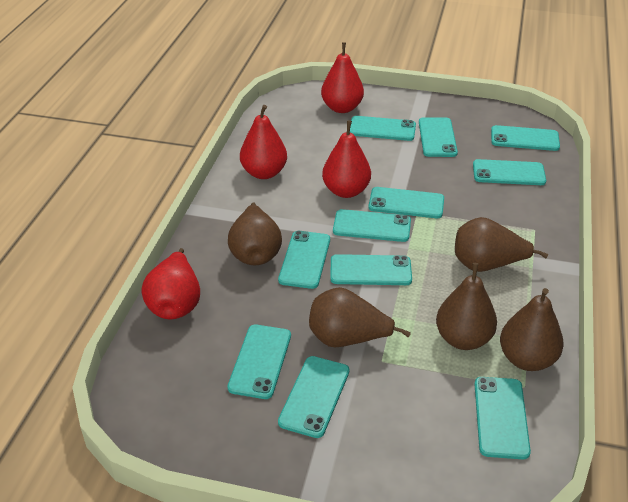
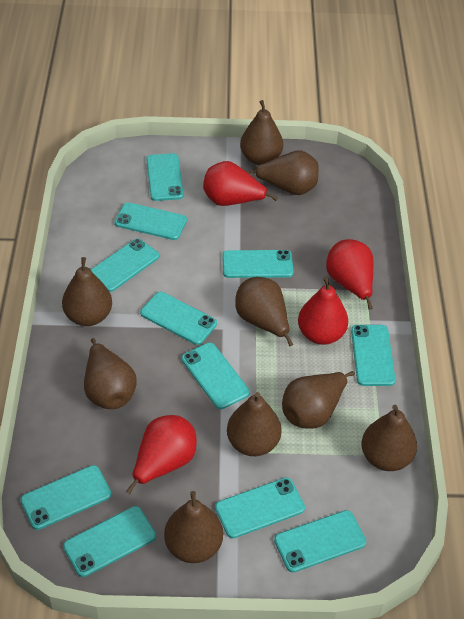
brown pear: [228,202,282,265] [309,287,411,347] [436,263,497,350] [455,217,548,272] [500,288,564,371] = 5 -> [62,257,112,326] [84,338,137,409] [164,491,223,563] [227,392,282,456] [235,277,294,347] [240,100,283,165] [246,151,319,195] [282,371,355,429] [362,405,417,471] = 9

